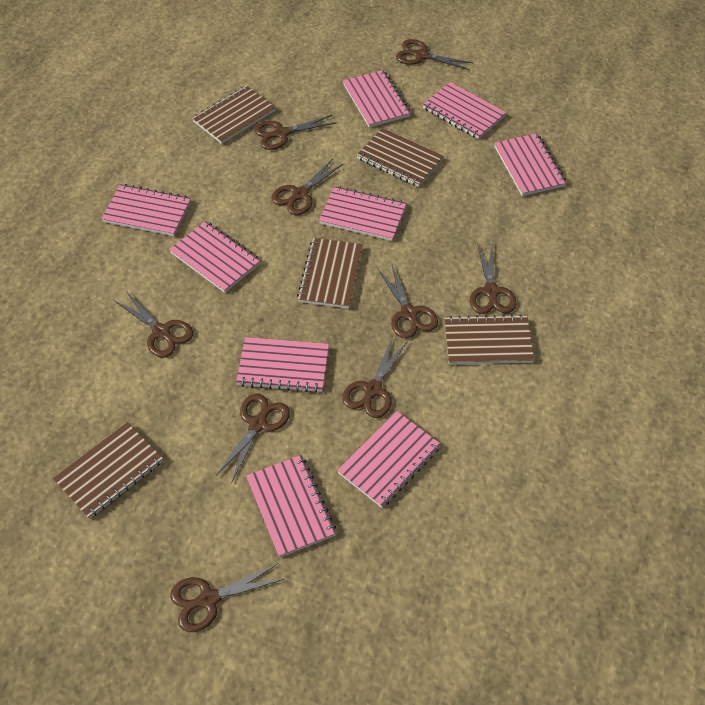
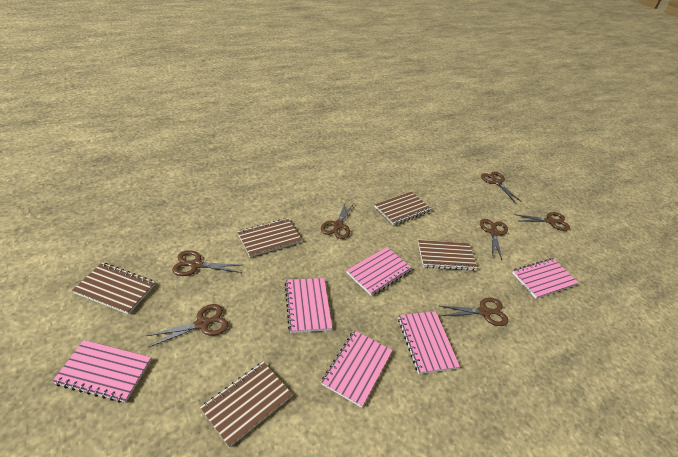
brown scissors: [114,291,193,358] [170,563,284,632] [216,394,290,483] [254,115,335,150] [272,158,343,215] [342,337,408,418] [378,265,438,338] [396,39,473,70] [470,243,516,314] = 9 -> [146,304,229,347] [172,250,242,276] [321,201,354,239] [440,298,508,326] [480,219,508,260] [481,172,522,202] [514,212,570,231] = 7
pink notebook: [101,184,191,236] [169,221,261,293] [236,337,329,393] [246,455,336,558] [319,186,407,241] [337,411,441,508] [343,70,411,128] [423,82,506,139] [494,133,567,196] = 9 -> [52,340,151,403] [285,278,332,333] [321,330,392,408] [346,247,412,296] [398,311,460,374] [512,258,578,299] = 6

